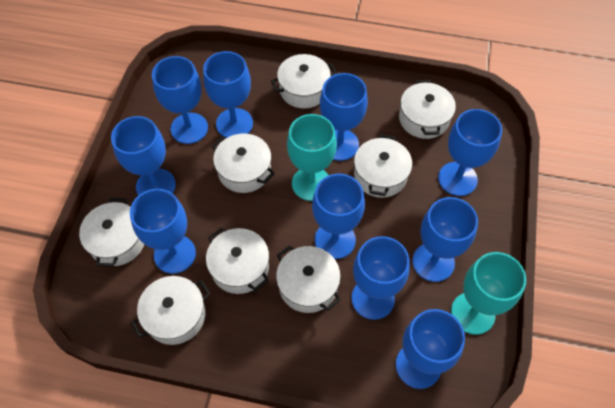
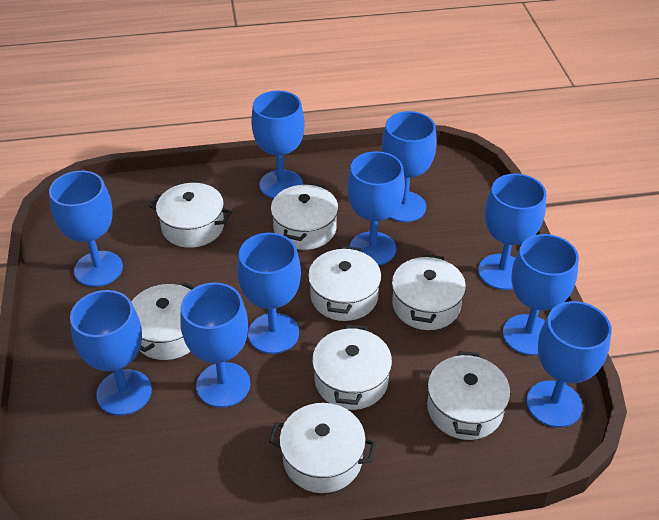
turquoise goblet: [287,114,337,201] [451,252,526,335] = 2 -> none = 0

